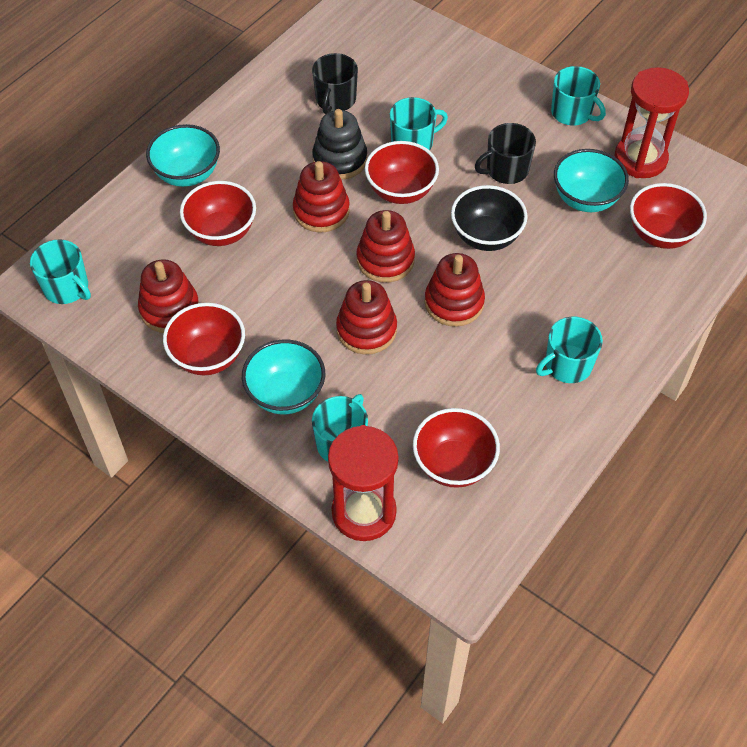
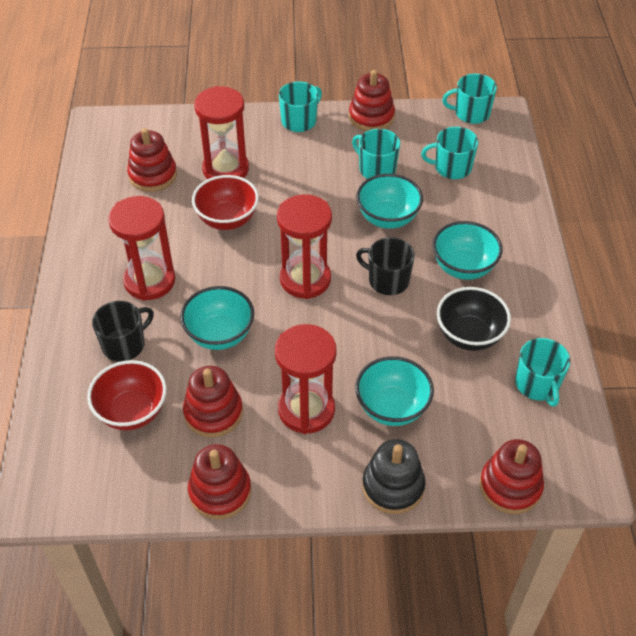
red bowl: [163,303,245,375] [180,181,256,246] [365,141,439,204] [413,408,500,488] [630,183,707,249] = 5 -> [87,360,167,430] [192,175,259,230] = 2
red hourglass: [328,425,399,541] [614,67,689,178] = 2 -> [108,196,175,301] [194,86,249,179] [275,324,337,434] [277,194,332,299] = 4
turquoise bowl: [146,124,220,187] [242,339,325,415] [554,149,629,212] = 3 -> [180,286,254,350] [355,356,434,426] [356,174,423,229] [432,221,503,280] = 4

